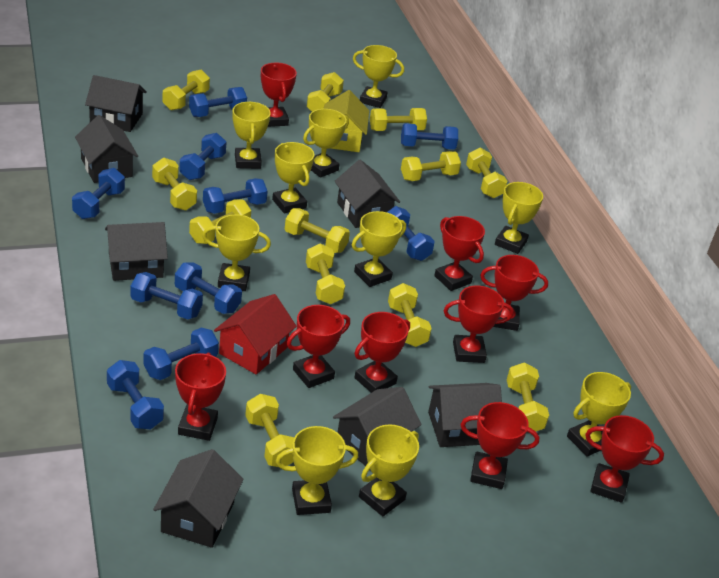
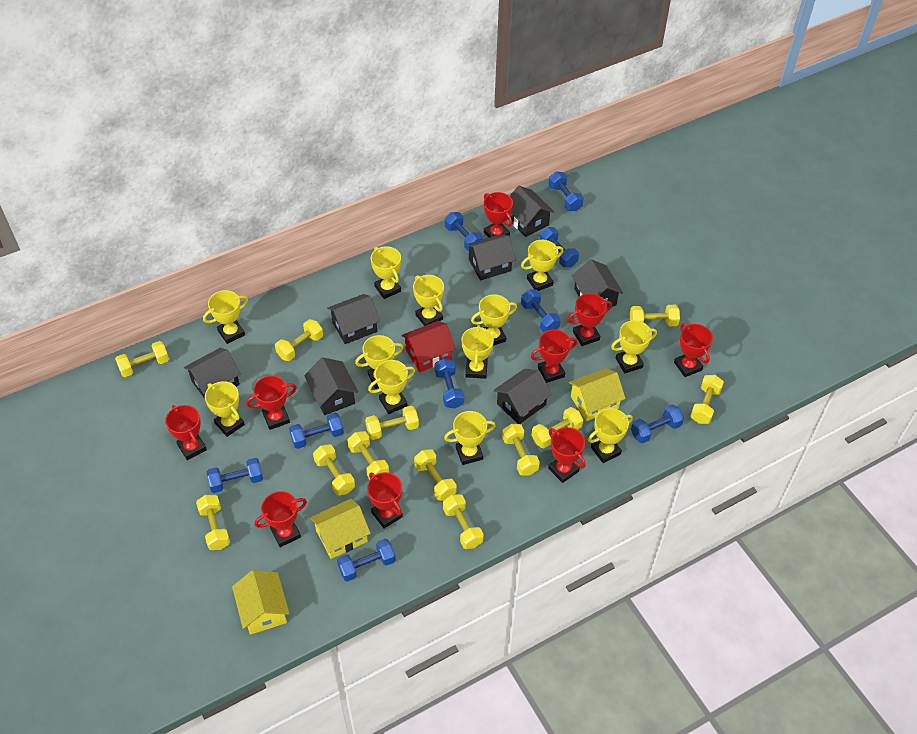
blue dumbbell: [72,168,125,219] [107,360,164,429] [131,272,203,320] [143,328,219,380] [175,262,242,314] [179,133,226,180] [189,87,247,117] [203,178,268,214] [387,206,435,261] [401,123,458,149] = 10 -> [207,458,263,493] [289,413,344,449] [337,539,396,582] [435,358,464,408] [445,212,483,251] [521,290,561,333] [539,227,579,267] [548,171,584,211] [631,405,684,443] = 9
yellow house: [324,90,369,152] = 1 -> [232,570,289,635] [310,499,371,559] [569,368,626,421] = 3
yellow trophy: [202,214,271,291] [232,102,271,169] [272,142,314,213] [276,426,358,515] [303,109,349,178] [352,211,406,287] [353,45,404,108] [359,425,419,516] [495,182,543,254] [567,372,631,457] = 10 -> [203,290,248,344] [205,381,245,437] [355,335,403,389] [368,360,415,414] [371,246,401,299] [413,275,444,326] [444,411,496,465] [461,325,494,379] [471,294,517,346] [521,240,563,291] [588,408,633,463] [611,320,657,374] = 12

